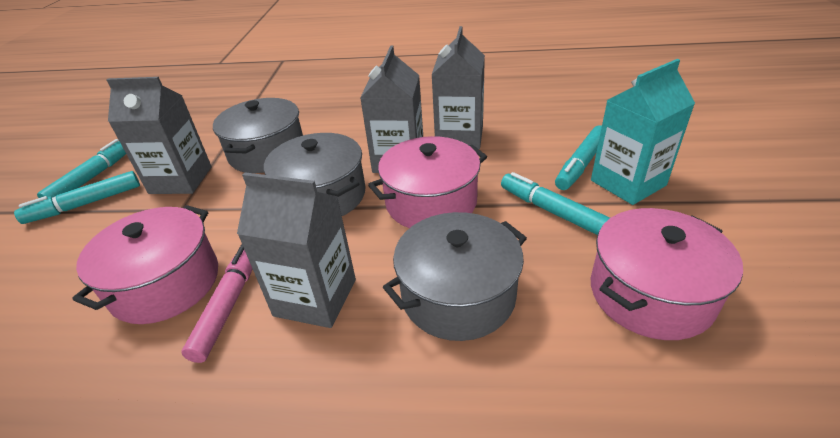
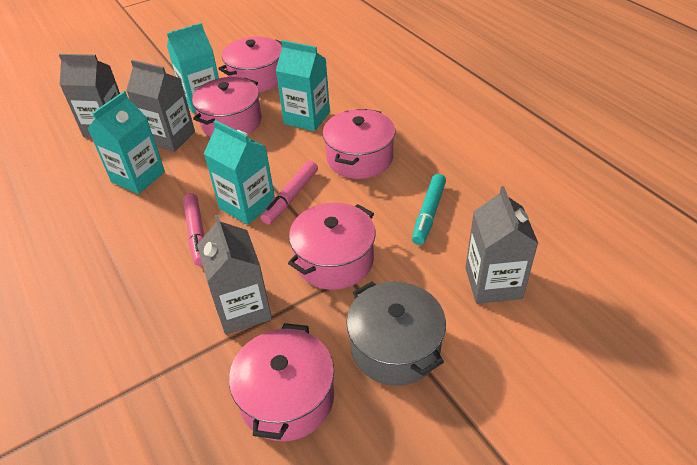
grey pot: [213,98,303,173] [264,133,365,216] [383,212,527,341] = 3 -> [346,281,446,386] = 1
pink marker: [181,244,252,363] = 1 -> [183,193,204,266] [261,161,318,224] = 2
pink pot: [72,205,218,324] [368,136,487,228] [591,208,743,340] = 3 -> [192,77,262,137] [218,37,282,92] [229,323,334,441] [288,203,375,290] [323,109,395,179] = 5
turquoise carton: [591,59,695,205] = 1 -> [87,91,165,194] [167,23,219,114] [204,120,275,225] [276,40,330,131] = 4
turquoise marker: [14,171,140,224] [37,139,126,198] [501,172,610,235] [555,125,602,190] = 4 -> [412,174,446,245] = 1

